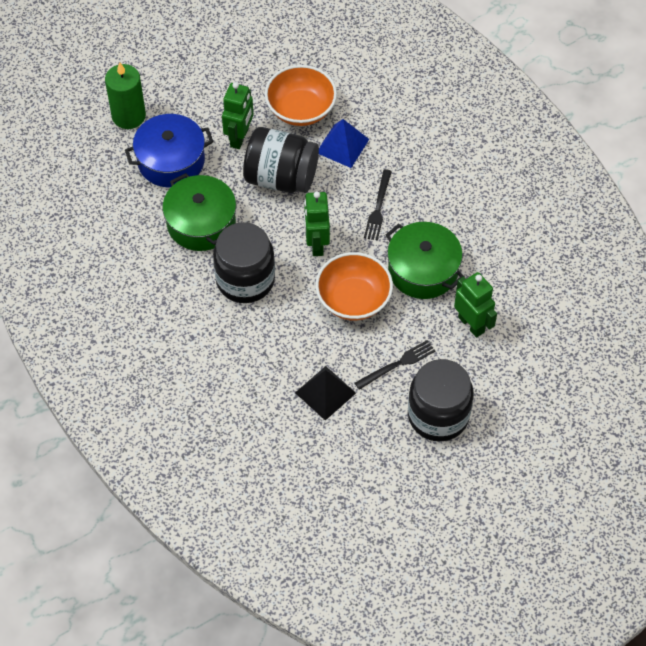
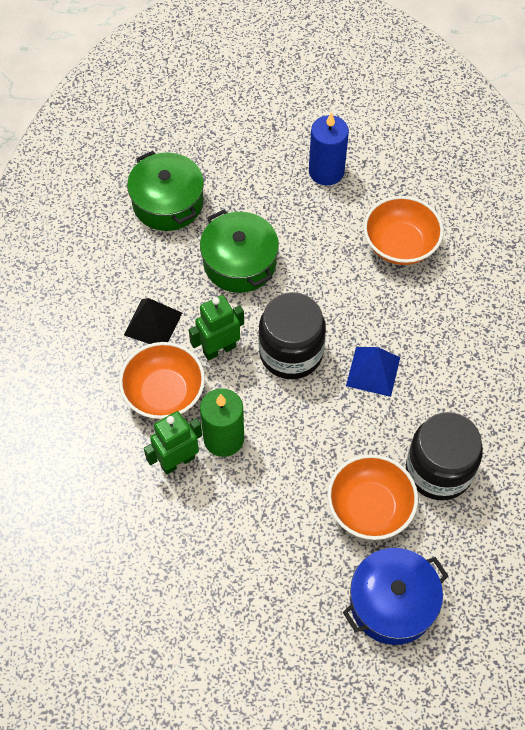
black fork: [355,340,435,390] [364,169,392,241] = 2 -> none = 0
black jar: [213,222,275,303] [243,127,319,193] [408,359,474,442] = 3 -> [259,292,326,379] [406,412,483,500] = 2
blue candle: none = 0 -> [309,112,349,185] = 1
green robot: [222,82,254,149] [304,191,330,256] [454,272,497,337] = 3 -> [144,411,202,475] [189,295,244,361] = 2
orange bowl: [265,65,337,126] [316,252,393,320] = 2 -> [119,342,205,419] [327,454,418,540] [364,196,444,265] = 3

